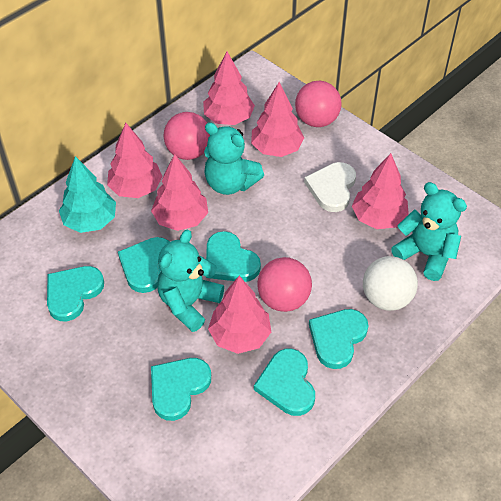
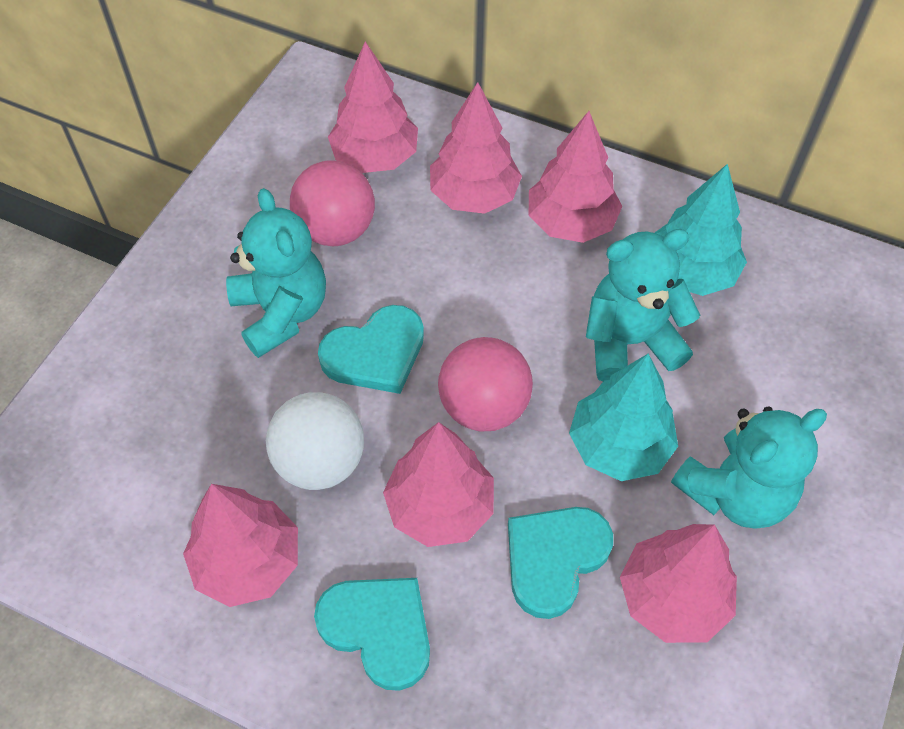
pink ball: [164,112,210,160] [257,257,312,312] [295,81,341,127] = 3 -> [290,160,375,246] [438,337,533,432] = 2
turquoise heart: [47,266,104,321] [118,237,170,293] [151,358,211,421] [206,231,261,282] [254,349,315,416] [309,309,368,369] = 6 -> [314,578,430,691] [318,305,424,394] [508,507,613,619] = 3
turquoise tree: [59,156,116,233] = 1 -> [569,354,678,481] [655,164,747,296] = 2
white heart: [304,162,356,212] = 1 -> none = 0

